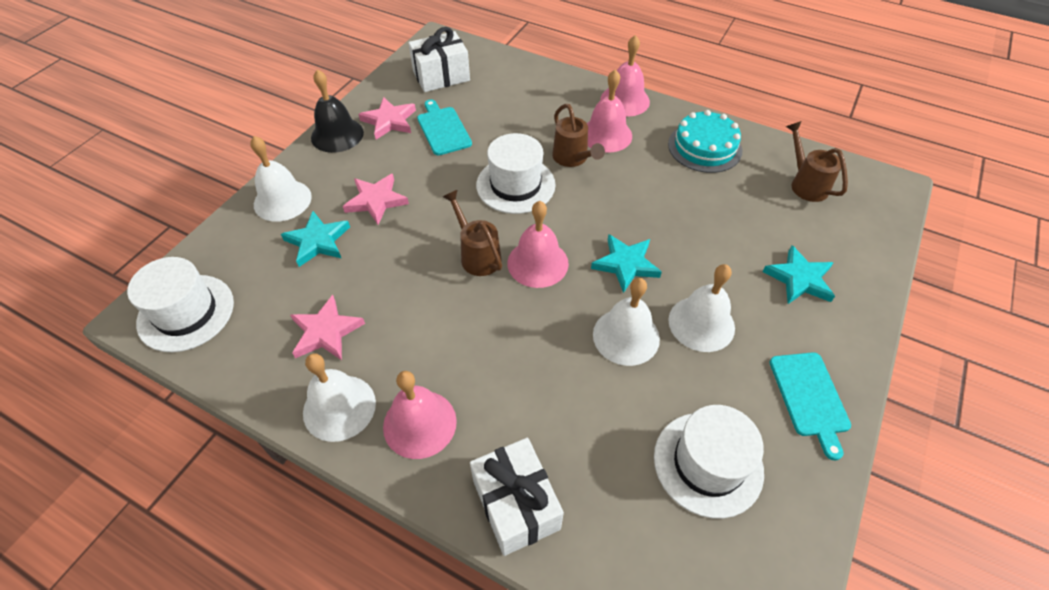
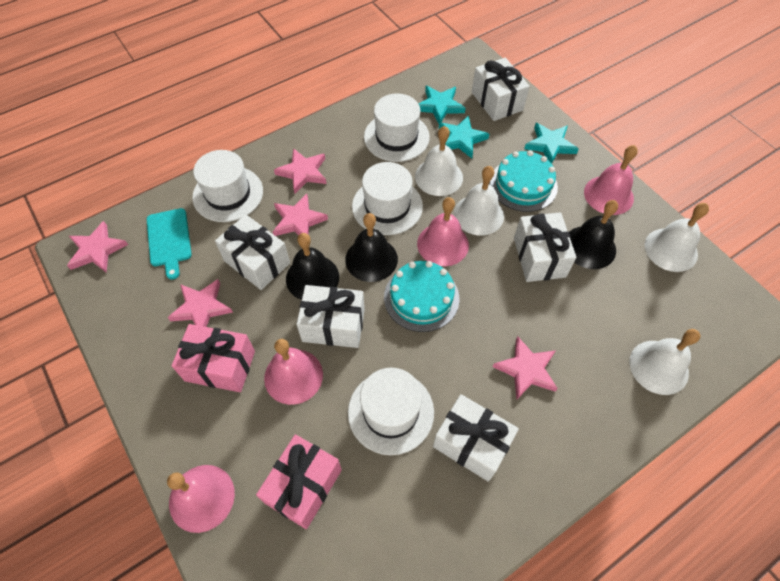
black bell: [311,69,364,153] = 1 -> [286,233,339,300] [345,213,398,282] [569,200,618,269] = 3
brown watering can: [443,190,502,276] [552,104,605,167] [786,121,848,202] = 3 -> none = 0
pink gift: none = 0 -> [172,324,255,392] [256,434,342,529] = 2
pink star: [290,295,365,360] [343,174,409,225] [358,97,416,140] = 3 -> [67,221,128,272] [168,279,233,327] [273,194,328,236] [274,148,326,194] [493,336,558,400] = 5
turquoise cake: [668,110,742,173] = 1 -> [384,261,459,332] [490,150,558,212] = 2
turquoise cutting board: [417,100,472,155] [770,352,851,461] = 2 -> [147,208,192,280] = 1
white gift: [408,27,470,92] [470,438,564,556] = 2 -> [215,215,290,290] [297,285,365,348] [433,394,519,482] [472,58,530,121] [514,212,576,282] = 5
white hat: [127,257,234,352] [476,133,556,214] [654,405,764,519] = 3 -> [192,150,263,222] [348,368,434,455] [352,162,423,235] [364,93,430,162] = 4

